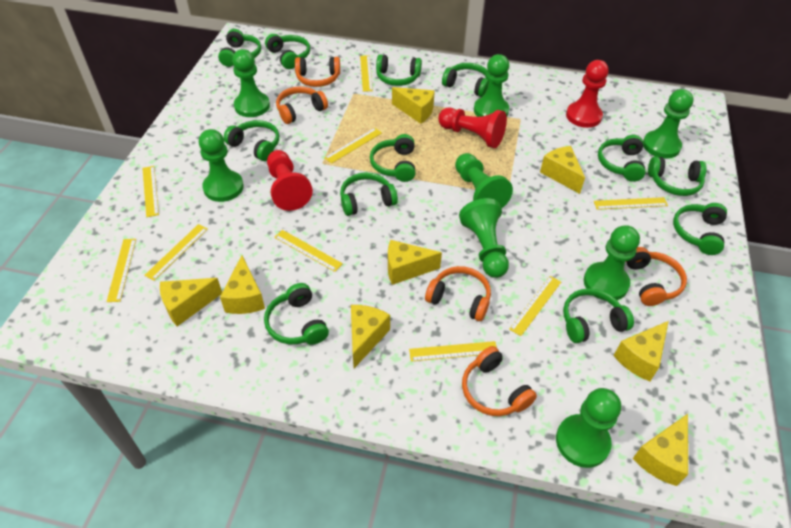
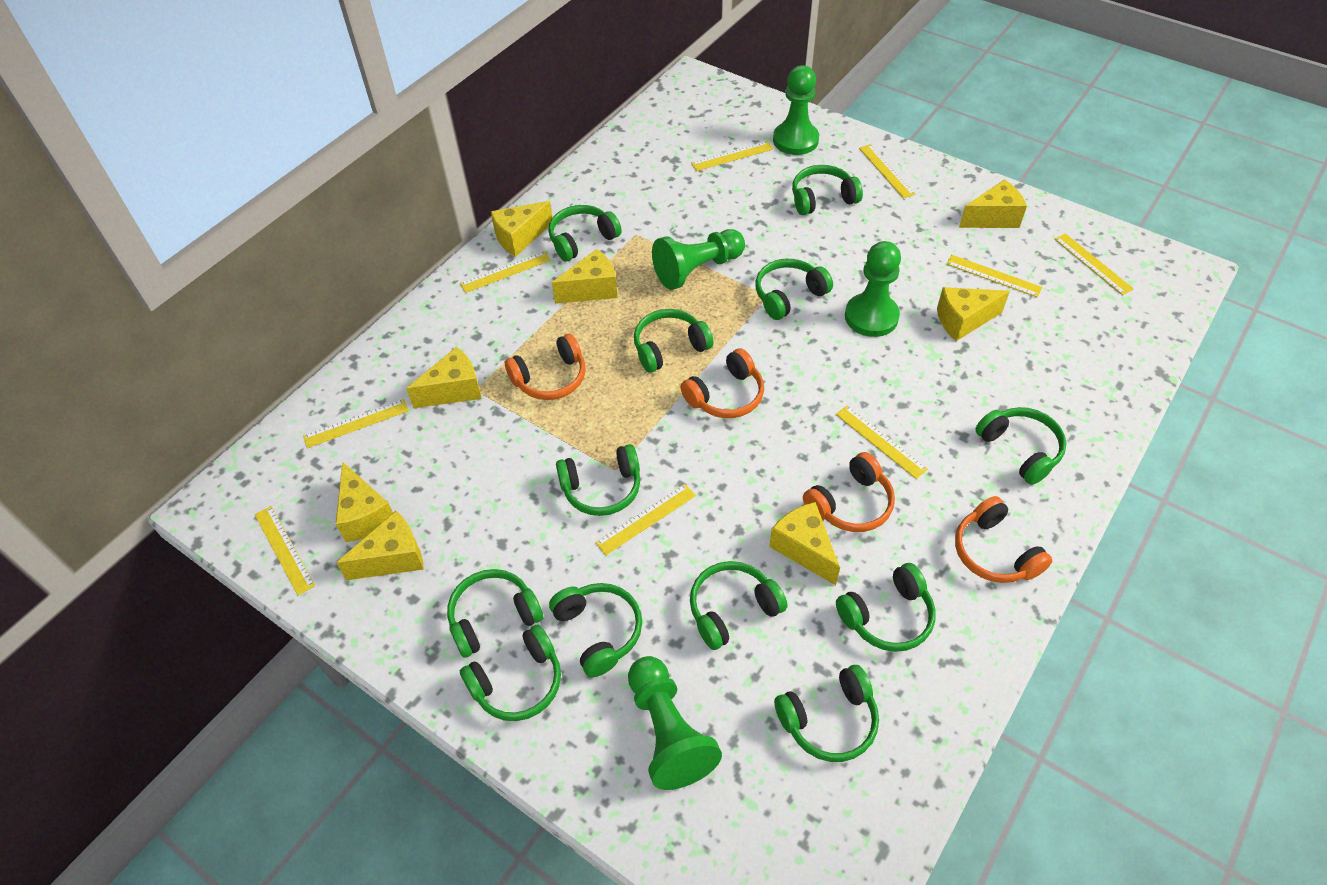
green pawn: [199,129,244,202] [232,49,270,117] [455,153,513,209] [459,198,509,278] [474,54,509,117] [556,388,621,468] [584,225,640,301] [643,89,694,159] = 8 -> [628,656,722,790] [652,229,745,290] [773,65,819,155] [845,241,901,337] = 4
orange headphones: [276,86,328,124] [295,57,340,87] [425,266,491,321] [462,346,537,416] [626,247,687,306] = 5 -> [505,334,586,400] [680,348,764,418] [803,452,895,532] [955,496,1052,583] = 4
red pawn: [267,150,313,211] [438,107,507,148] [566,60,609,128] = 3 -> none = 0

